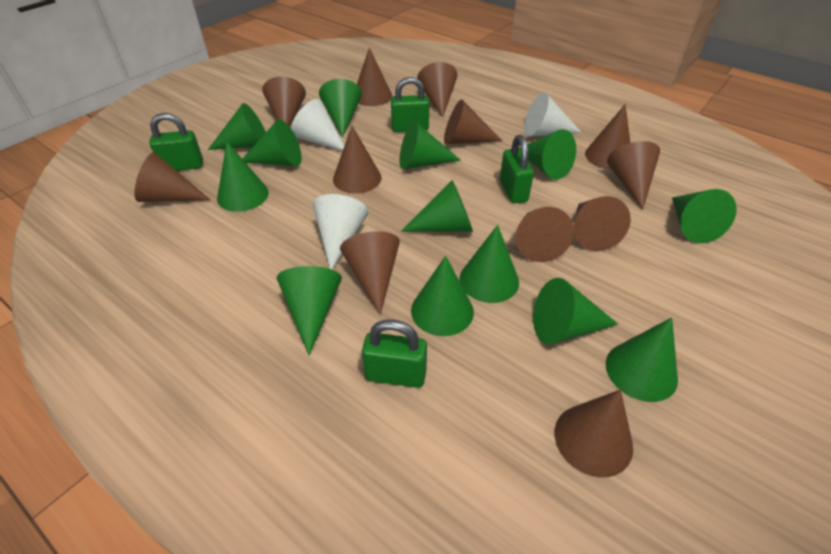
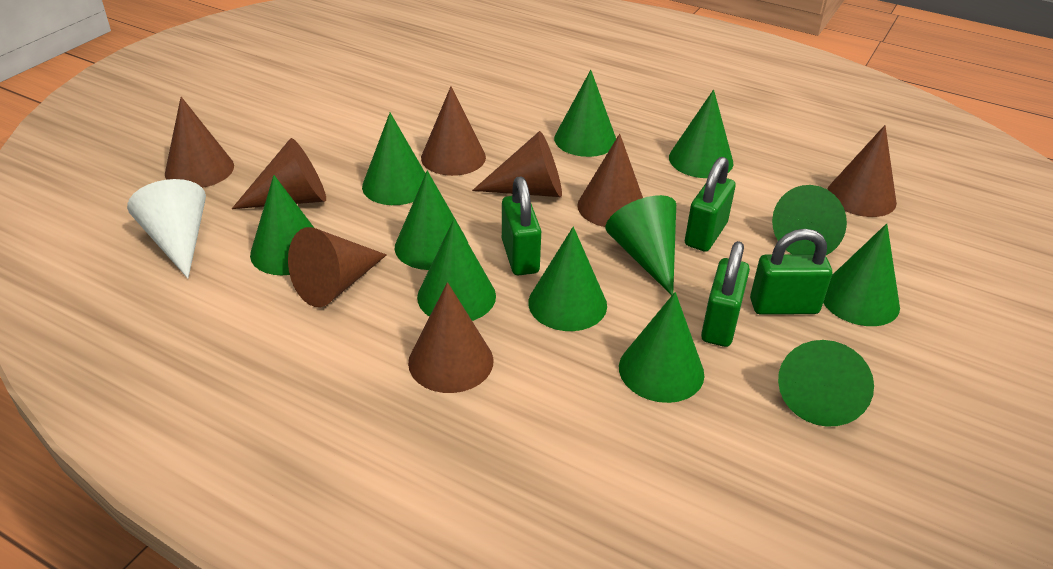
brown cone: [134,153,211,202] [262,77,306,126] [333,126,381,194] [340,231,400,315] [357,47,392,106] [417,62,457,118] [444,99,502,144] [516,207,574,262] [554,390,633,477] [574,196,631,251] [585,104,630,170] [607,141,660,210] = 12 -> [165,97,234,188] [232,138,326,209] [288,227,387,307] [408,282,493,393] [421,86,486,176] [472,131,562,197] [577,134,643,227] [827,125,897,217] = 8
green cone: [208,103,266,150] [217,142,269,212] [242,119,302,166] [277,266,342,355] [319,79,362,137] [400,121,461,170] [401,180,473,232] [411,256,474,336] [459,225,519,303] [519,129,576,180] [533,278,618,345] [606,317,678,402] [672,189,736,243] = 13 -> [250,175,314,275] [362,113,426,205] [395,171,468,270] [417,219,496,321] [528,227,607,331] [554,70,616,157] [606,195,676,295] [619,292,704,403] [669,90,733,178] [772,185,847,255] [778,340,874,427] [823,223,900,326] = 12
white cone: [291,99,345,151] [313,194,368,269] [524,92,582,137] = 3 -> [127,179,206,279] = 1

